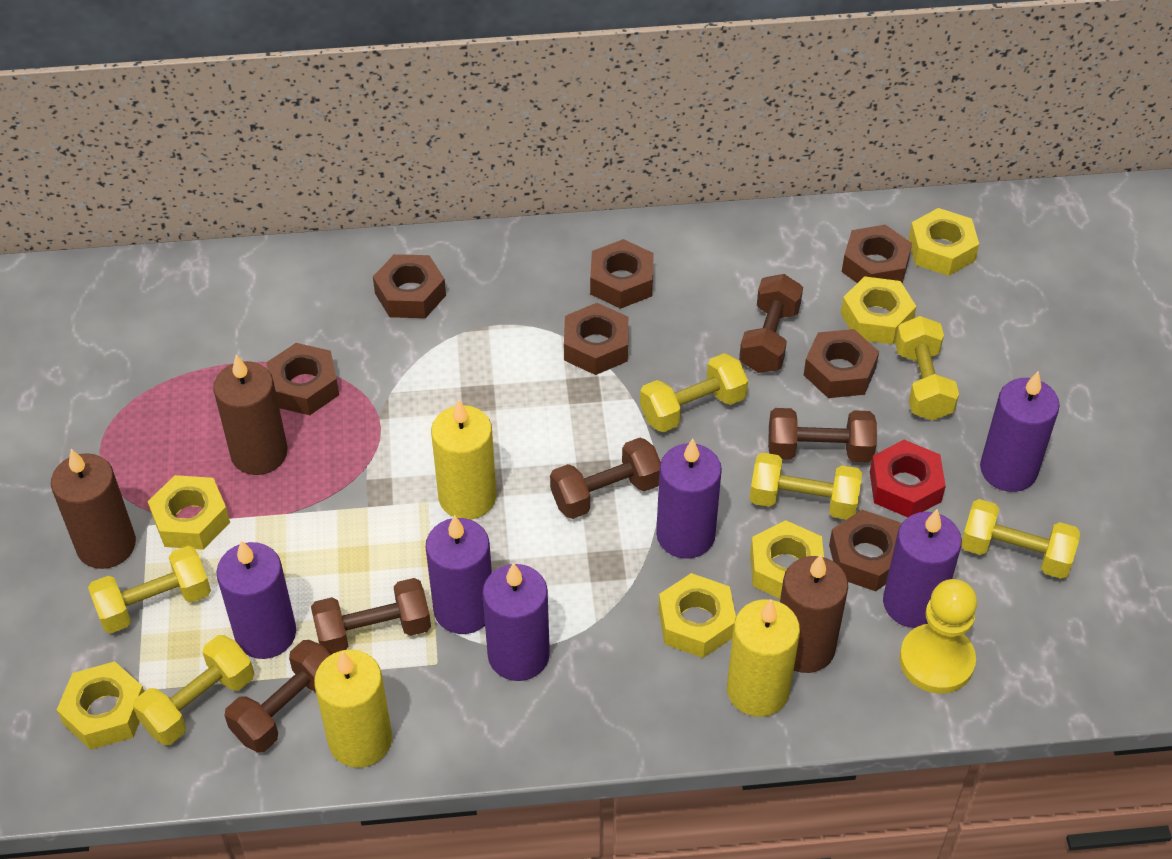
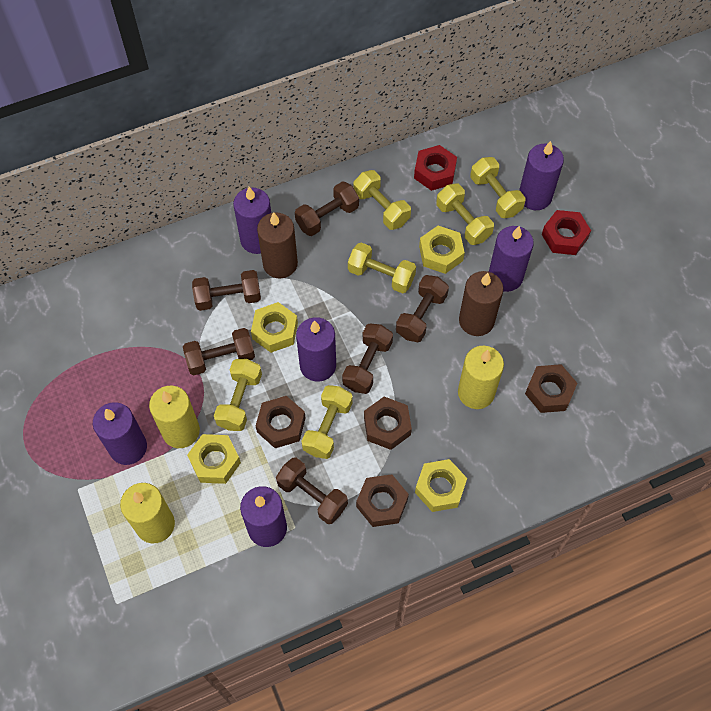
brown candle: [51,449,136,569] [213,354,288,475] [780,555,848,673] = 3 -> [257,212,298,279] [459,271,503,336] = 2
brown dumbbell: [224,640,331,753] [311,578,431,655] [550,438,660,519] [739,274,803,373] [768,408,877,462] = 5 -> [183,328,255,375] [192,270,261,311] [276,458,348,524] [295,181,359,236] [342,324,393,394] [396,275,449,342] = 6
brown nut: [266,343,339,415] [373,254,446,318] [564,303,628,375] [590,239,654,309] [804,329,879,398] [829,510,901,591] [842,225,912,283] = 7 -> [256,396,305,448] [356,474,409,527] [364,397,412,450] [525,364,577,413] = 4
red nut: [870,440,946,517] = 1 -> [414,145,457,191] [542,210,591,255] = 2
yellow nut: [57,661,144,750] [148,475,230,550] [658,573,736,658] [750,520,824,599] [841,276,917,344] [908,208,979,276] = 6 -> [187,434,241,484] [251,302,298,353] [415,459,467,512] [419,226,465,274] = 4
yellow pawn: [899,579,977,693] = 1 -> none = 0

